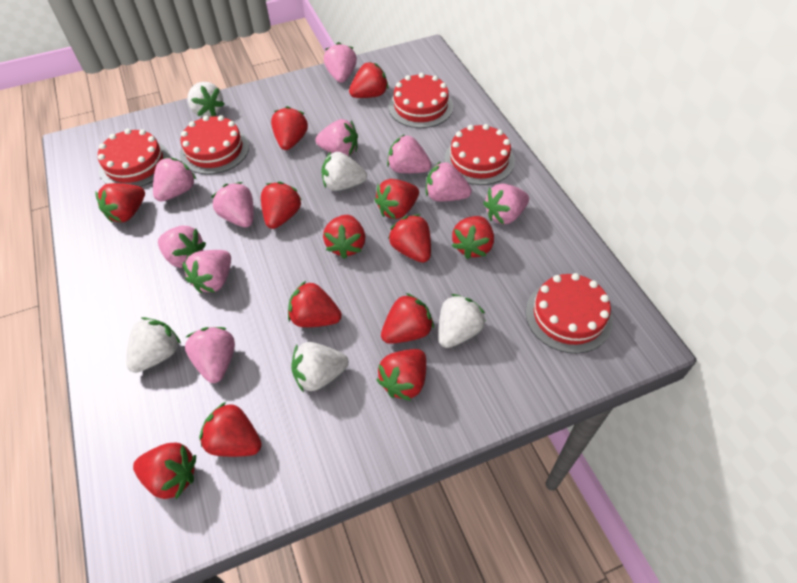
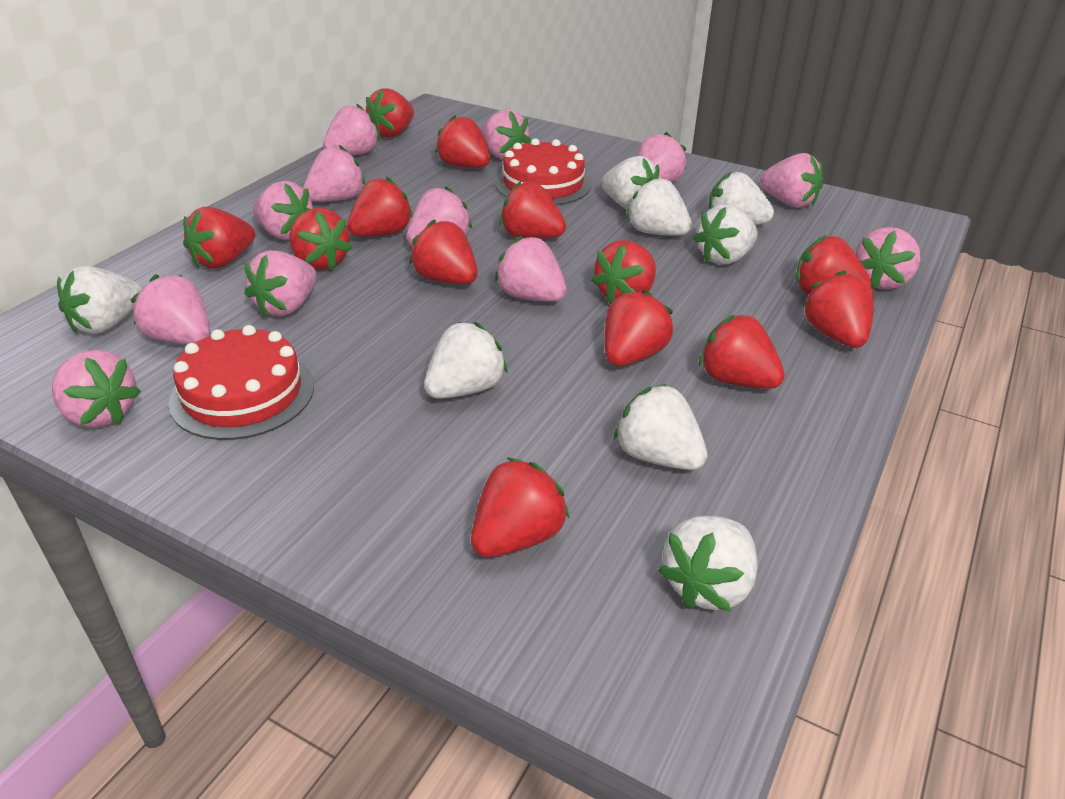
pink strawberry: [153,158,197,202] [158,226,206,268] [183,250,231,294] [185,327,235,383] [212,182,254,227] [315,119,358,156] [324,42,357,83] [387,134,432,173] [426,161,472,202] [483,183,529,225] = 10 -> [52,350,141,428] [131,274,210,345] [245,250,317,317] [253,181,313,240] [303,145,365,202] [323,103,380,155] [407,186,472,246] [481,109,531,160] [494,236,567,302] [637,132,686,182] [760,153,823,208] [856,227,921,290] = 12
red cake: [98,129,170,187] [180,115,249,174] [389,73,453,128] [444,124,515,185] [526,273,613,353] = 5 -> [169,325,314,440] [495,138,592,205] = 2
white strawberry: [126,317,181,373] [187,82,225,117] [291,342,349,392] [321,152,367,191] [438,294,486,348] = 5 -> [57,265,142,334] [424,322,508,399] [601,156,660,210] [614,384,707,470] [626,177,692,236] [658,516,758,612] [693,204,758,265] [708,171,774,225] = 8

